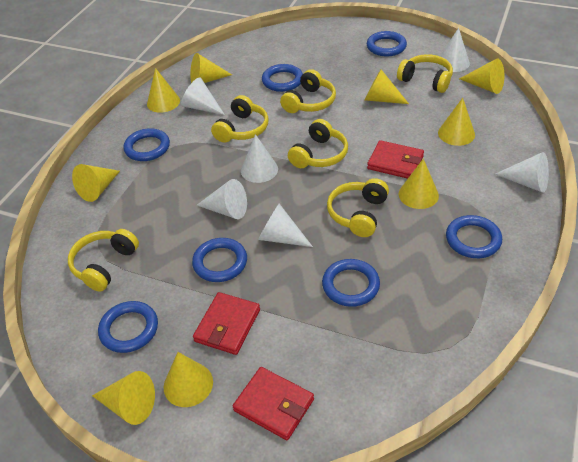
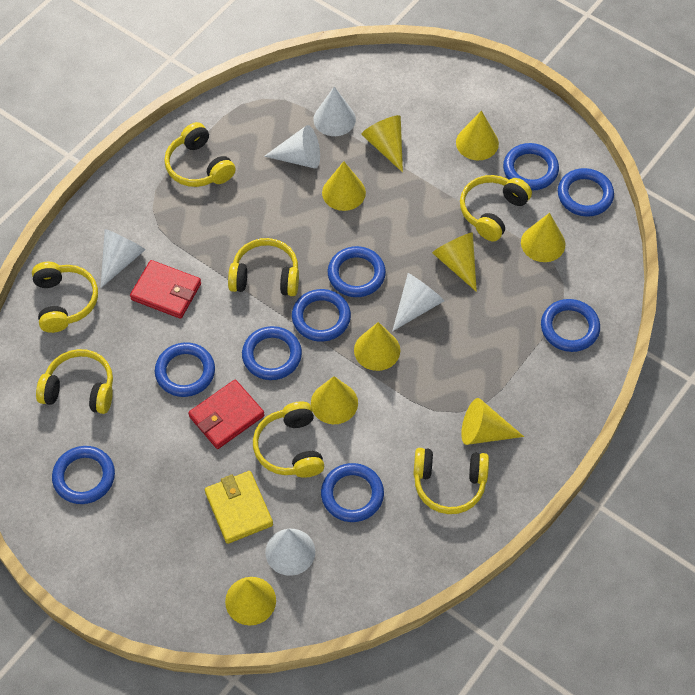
blue ring: [98,301,158,353] [124,128,170,161] [192,238,247,282] [262,64,303,92] [322,259,380,307] [367,31,407,56] [446,215,502,258] = 7 -> [52,446,115,504] [155,342,215,397] [242,326,302,380] [292,289,351,342] [321,463,384,522] [328,246,386,297] [503,143,559,190] [541,299,600,352] [558,168,614,217] = 9
red wallet: [193,292,260,355] [233,367,314,440] [367,140,424,179] = 3 -> [130,260,201,319] [188,380,264,449] = 2
white cone: [181,77,225,115] [197,179,247,219] [241,134,278,183] [258,204,313,247] [437,28,470,72] [495,152,549,193] = 6 -> [101,229,146,288] [264,125,320,168] [265,529,315,576] [313,87,356,136] [392,273,444,331] = 5
yellow headphones: [68,229,139,292] [211,95,269,143] [280,69,336,113] [288,119,348,168] [327,178,389,237] [397,54,453,93] = 6 -> [32,262,98,333] [36,349,113,414] [164,122,236,187] [228,238,299,296] [253,401,324,478] [413,448,489,514] [460,175,532,241] = 7
yellow wallet: none = 0 -> [205,471,273,544] = 1

